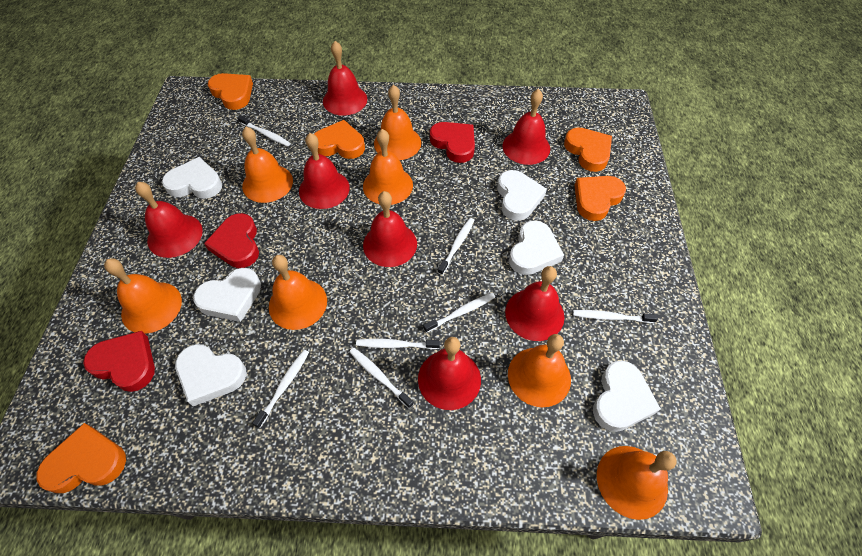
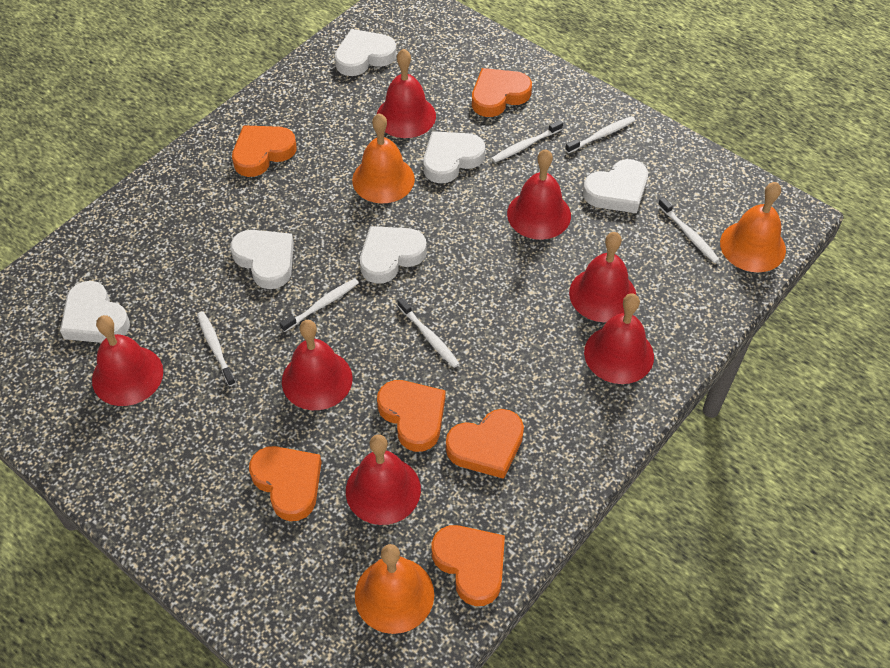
orange bell: [104,258,182,334] [242,127,293,203] [269,255,327,330] [363,129,413,205] [374,85,421,160] [508,334,571,407] [597,446,676,520] = 7 -> [352,113,415,203] [355,544,434,634] [720,182,786,272] = 3
orange heart: [37,423,126,493] [208,73,253,110] [314,120,365,159] [564,128,612,172] [574,176,626,221] = 5 -> [232,125,297,177] [249,446,322,521] [377,380,445,452] [432,525,505,606] [446,409,524,479] [472,68,532,117] = 6
red heart: [83,331,155,392] [204,213,259,268] [430,122,475,163] = 3 -> none = 0
white toothbrush: [238,115,291,146] [252,350,309,428] [349,348,414,408] [356,339,440,349] [423,293,495,333] [438,218,474,275] [573,310,658,323] = 7 -> [197,311,236,386] [280,278,359,332] [398,298,460,368] [491,120,563,162] [565,116,635,154] [658,197,720,263] = 6

